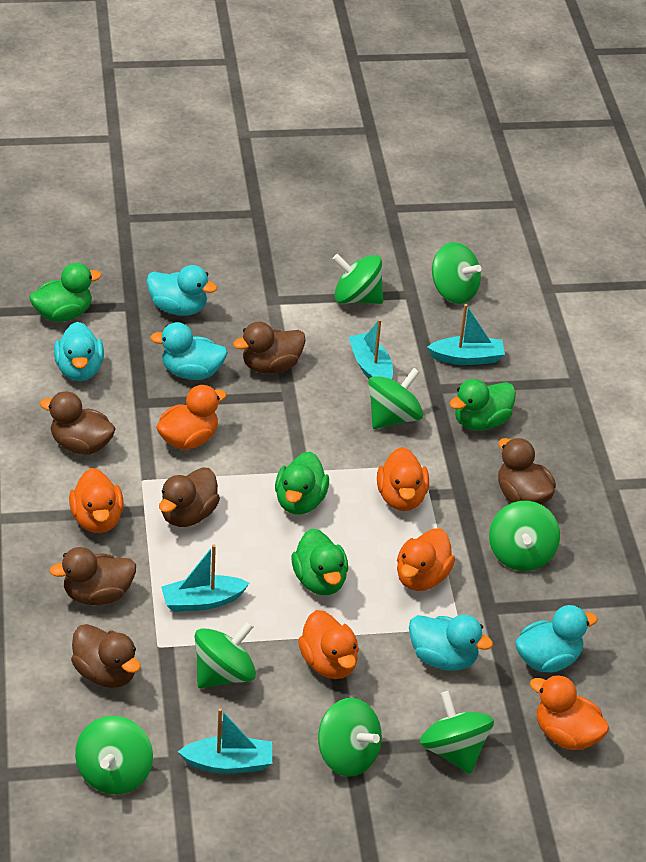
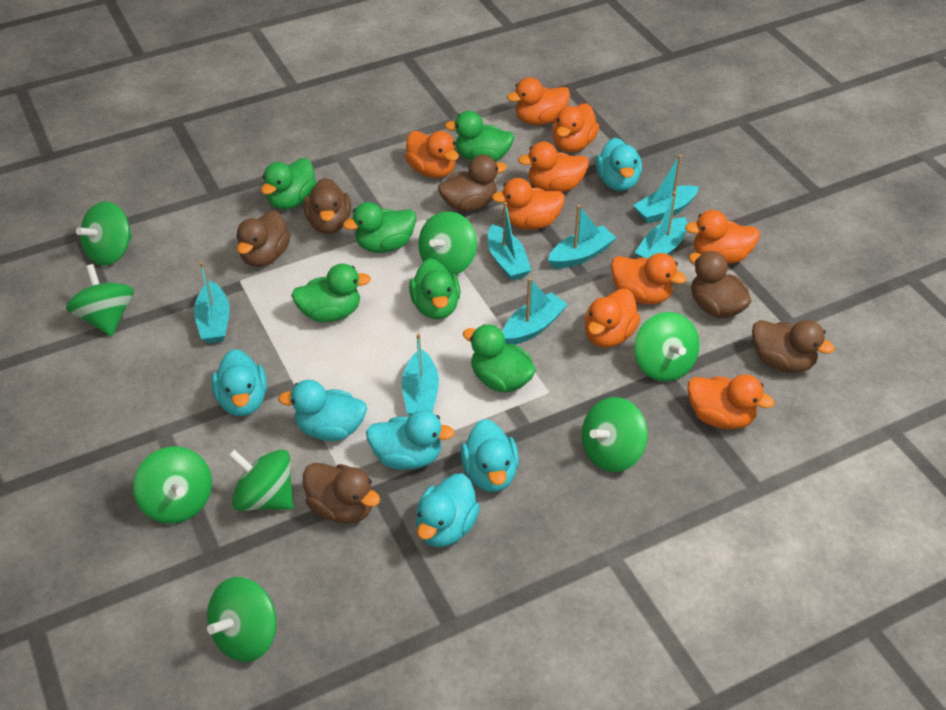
green duck: [29,263,102,322] [275,452,329,515] [292,529,348,595] [449,379,516,431] = 4 -> [261,158,317,209] [291,264,371,322] [343,202,416,253] [409,258,461,319] [445,111,515,162] [463,324,536,393] = 6
orange duck: [69,468,124,533] [156,385,227,450] [298,610,359,679] [377,447,429,511] [397,528,455,591] [530,675,609,750] = 6 -> [405,131,459,178] [492,178,565,230] [507,77,570,125] [518,142,589,192] [552,103,599,152] [585,289,640,348] [611,253,687,304] [685,210,760,264] [687,374,775,429] = 9
turquoise boat: [161,545,249,612] [178,708,272,774] [349,319,393,379] [427,304,505,365] = 4 -> [194,262,230,344] [402,333,439,416] [488,202,531,281] [502,278,568,345] [548,205,616,269] [633,154,699,223] [635,191,687,259] = 7
turquoise duck: [54,322,104,381] [146,265,217,316] [150,322,228,380] [409,615,493,671] [515,605,598,673] = 5 -> [211,349,267,416] [278,380,367,441] [366,410,455,470] [416,474,480,547] [460,419,519,492] [595,138,642,191] = 6

